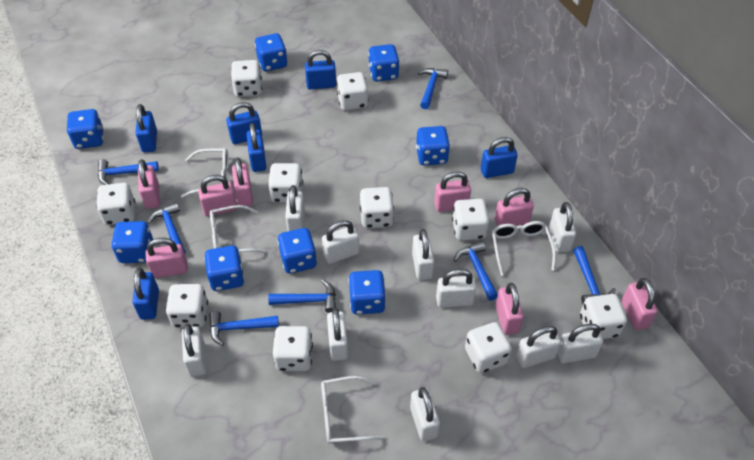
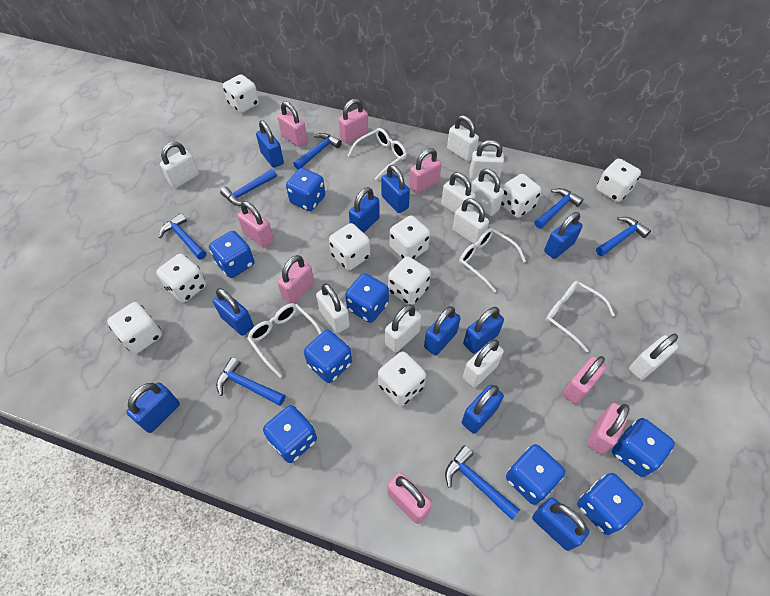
blue padlock: [132,268,159,320] [135,104,157,152] [226,102,262,144] [246,123,266,172] [305,50,336,90] [481,137,518,178] = 6 -> [127,382,180,433] [213,288,254,336] [256,120,284,168] [349,187,380,233] [381,165,410,213] [424,306,461,355] [462,385,504,434] [463,307,504,354] [532,497,589,551] [544,212,583,259] = 10
white dice: [96,183,135,225] [165,284,208,328] [231,60,262,97] [268,163,303,203] [273,326,313,371] [336,72,368,111] [360,187,394,228] [452,199,489,240] [465,322,512,373] [580,294,627,339] = 10 -> [107,302,162,354] [156,254,206,302] [223,74,259,113] [329,223,370,270] [378,351,426,406] [388,256,431,305] [390,215,430,259] [501,174,541,218] [596,159,641,202] = 9

